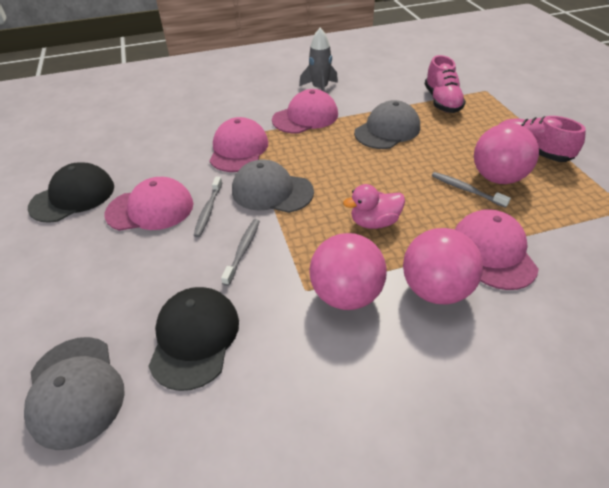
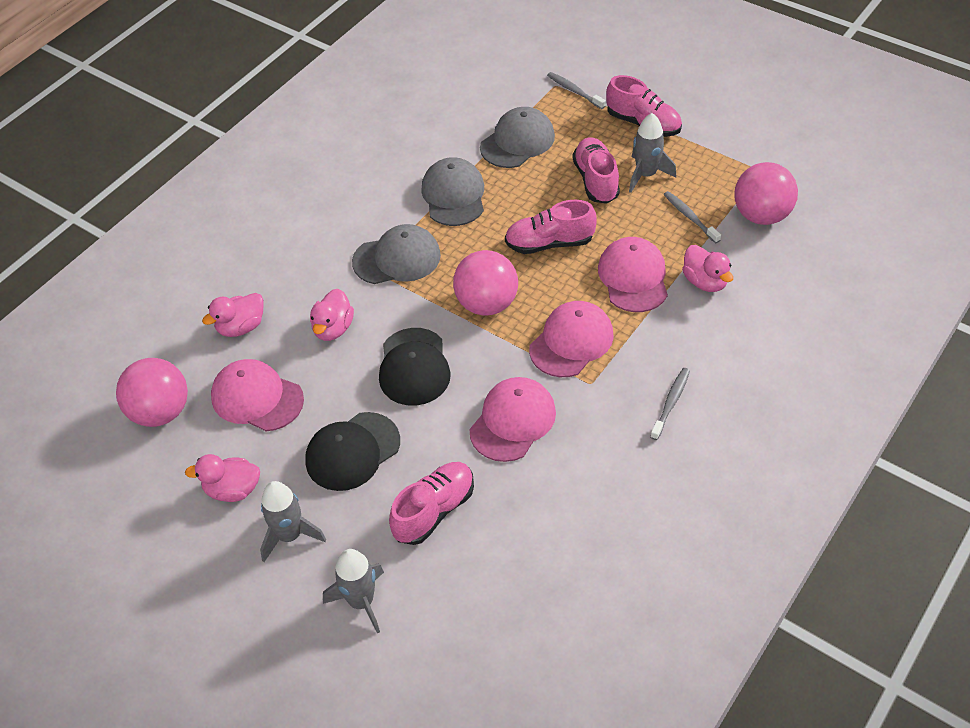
grey rocket: [299,28,338,92] = 1 -> [260,481,326,562] [323,549,384,634] [629,113,676,193] = 3
pink duck: [343,184,405,229] = 1 -> [185,454,260,502] [202,293,264,337] [310,289,354,341] [682,245,733,292] = 4
pink shoe: [425,55,466,113] [499,116,586,162] = 2 -> [389,462,474,545] [505,200,597,254] [572,138,620,204] [606,75,682,137] = 4

